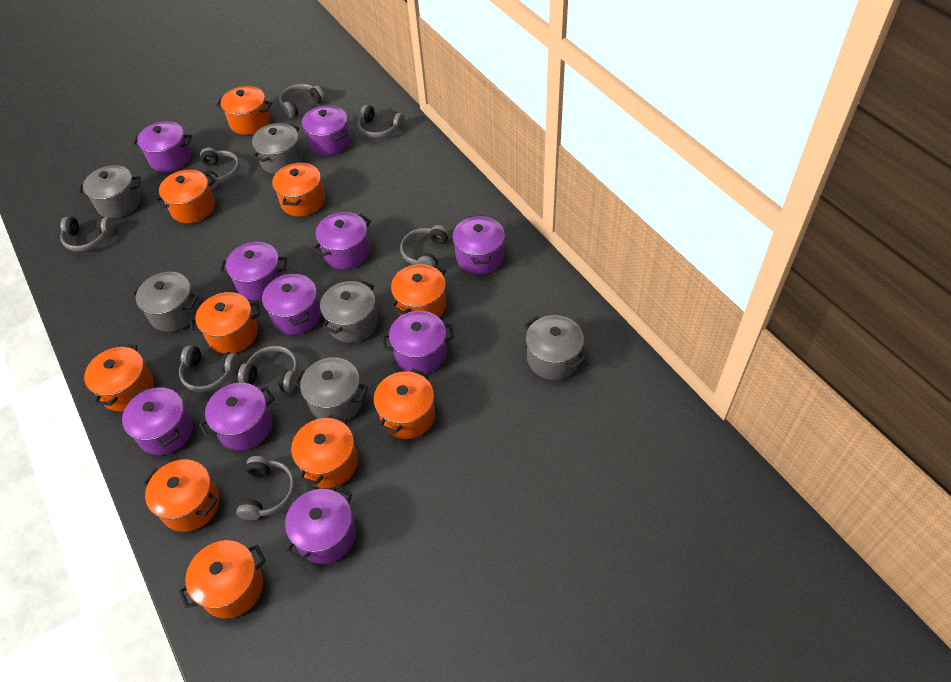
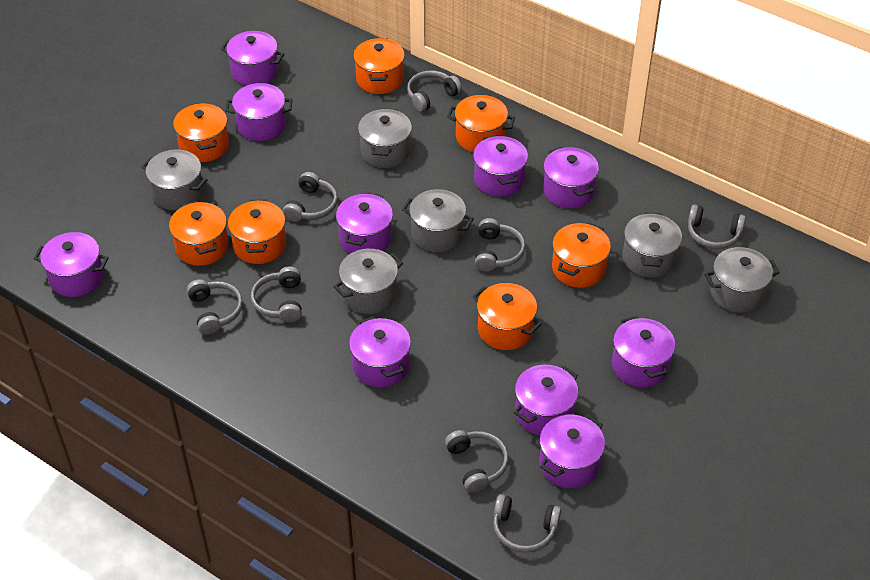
orange pot: [84,344,154,412] [143,459,219,532] [154,170,215,223] [178,540,266,619] [190,292,260,354] [216,86,272,135] [272,162,325,216] [291,414,358,488] [374,368,435,439] [391,264,446,317] = 10 -> [169,201,229,266] [173,103,229,162] [228,199,286,264] [353,38,405,94] [447,95,515,152] [473,283,542,350] [552,223,611,288] = 7

